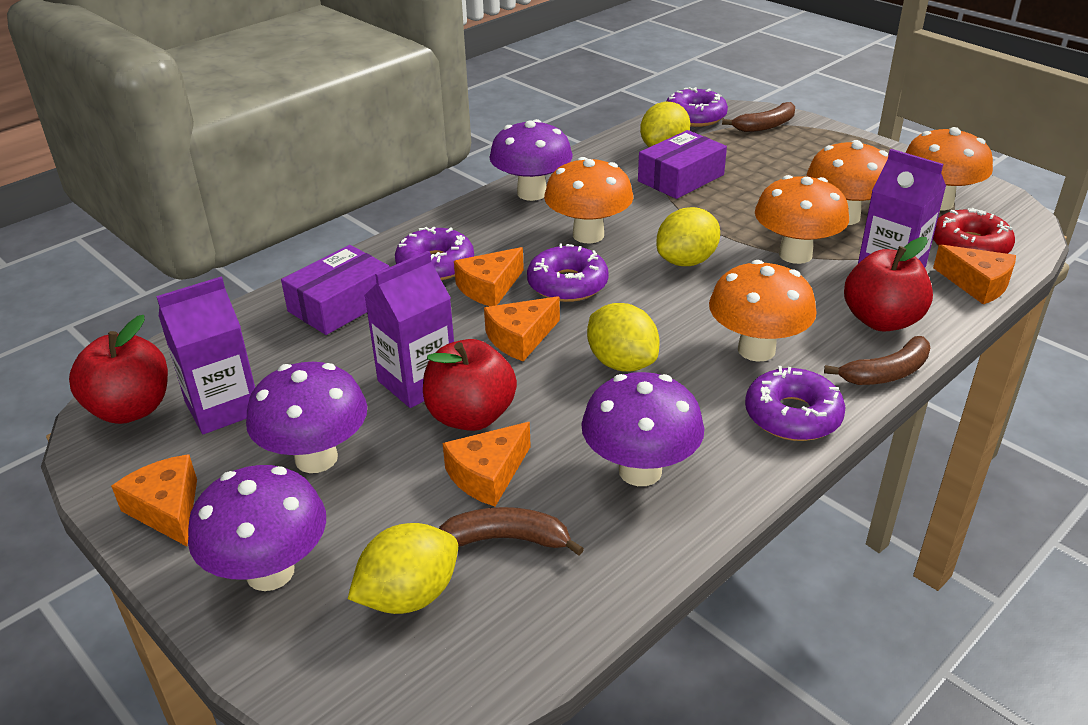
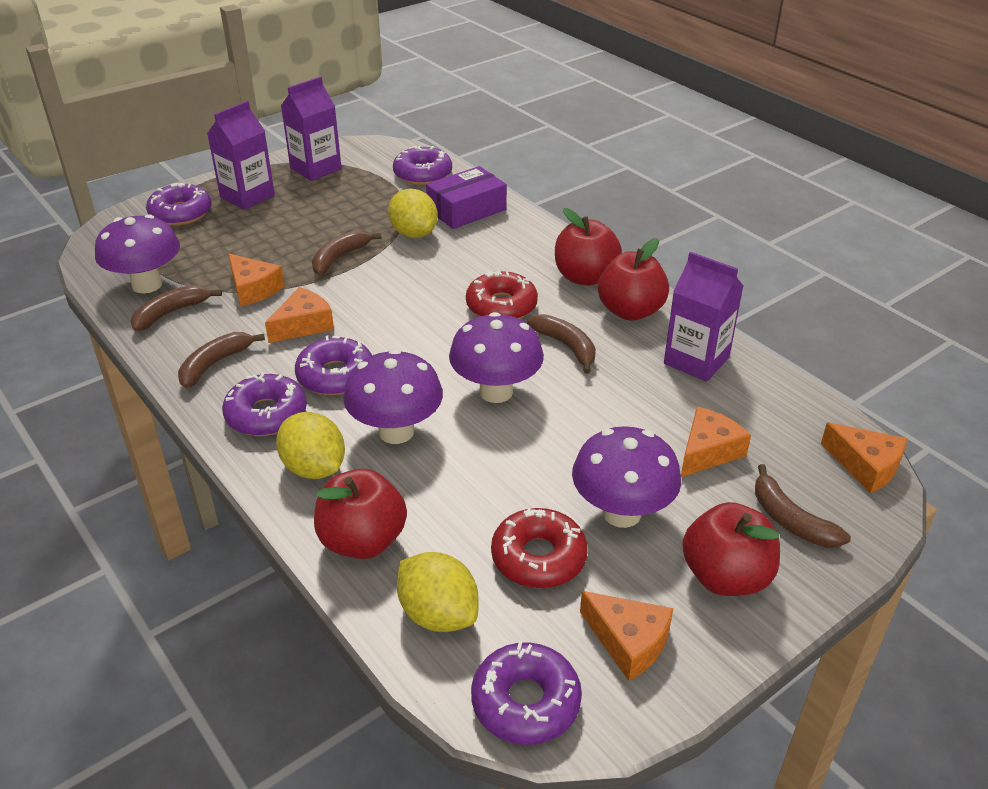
brown banana: [439,507,584,556] [722,102,795,132] [824,336,930,385] = 3 -> [131,285,222,331] [178,332,265,388] [312,230,381,275] [527,314,596,374] [755,464,851,547] = 5
orange mushroom: [544,157,633,243] [709,260,817,362] [755,175,849,264] [807,140,888,225] [905,127,993,210] = 5 -> none = 0
purple box: [281,245,390,335] [638,130,727,199] = 2 -> [426,166,507,229] = 1
purple donut: [395,227,474,280] [527,243,609,302] [666,87,728,127] [745,366,845,441] = 4 -> [146,183,212,226] [222,374,307,436] [295,336,372,395] [393,146,452,185] [471,641,582,745] = 5
red apple: [69,315,168,424] [423,339,517,431] [844,237,933,332] = 3 -> [314,469,407,559] [555,208,622,286] [598,238,669,321] [682,502,780,596] = 4
red donut: [933,208,1015,254] = 1 -> [466,271,538,319] [491,508,588,588] = 2
yellow lemon: [348,523,458,614] [587,303,659,372] [640,102,690,147] [656,207,720,266] = 4 -> [276,412,345,479] [388,189,438,238] [397,552,479,632] = 3

